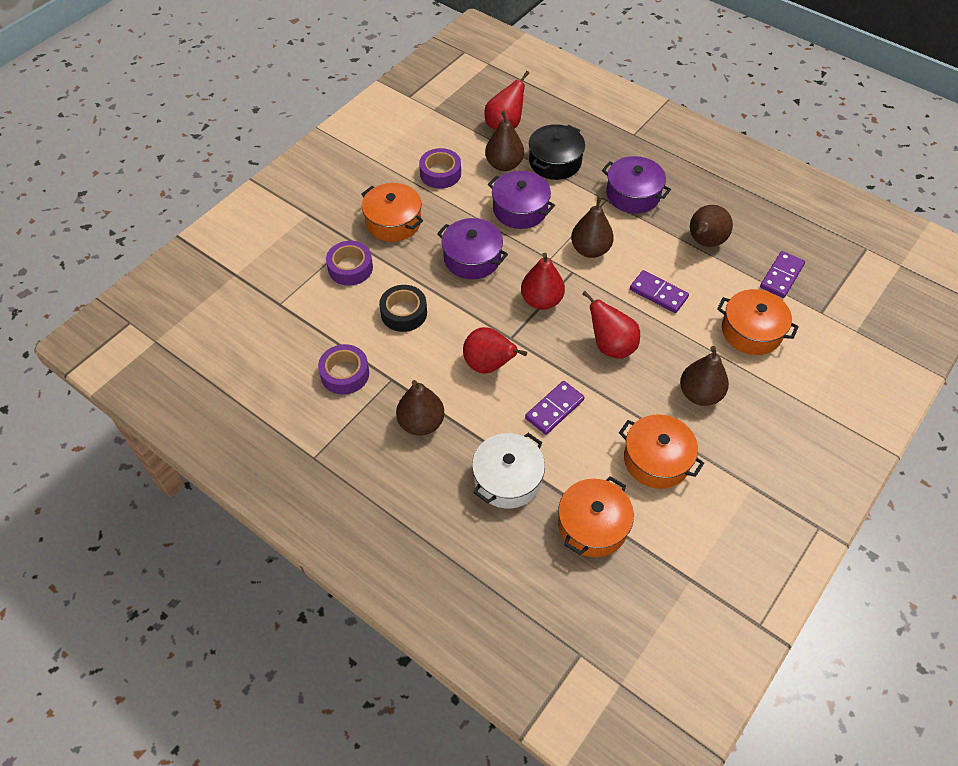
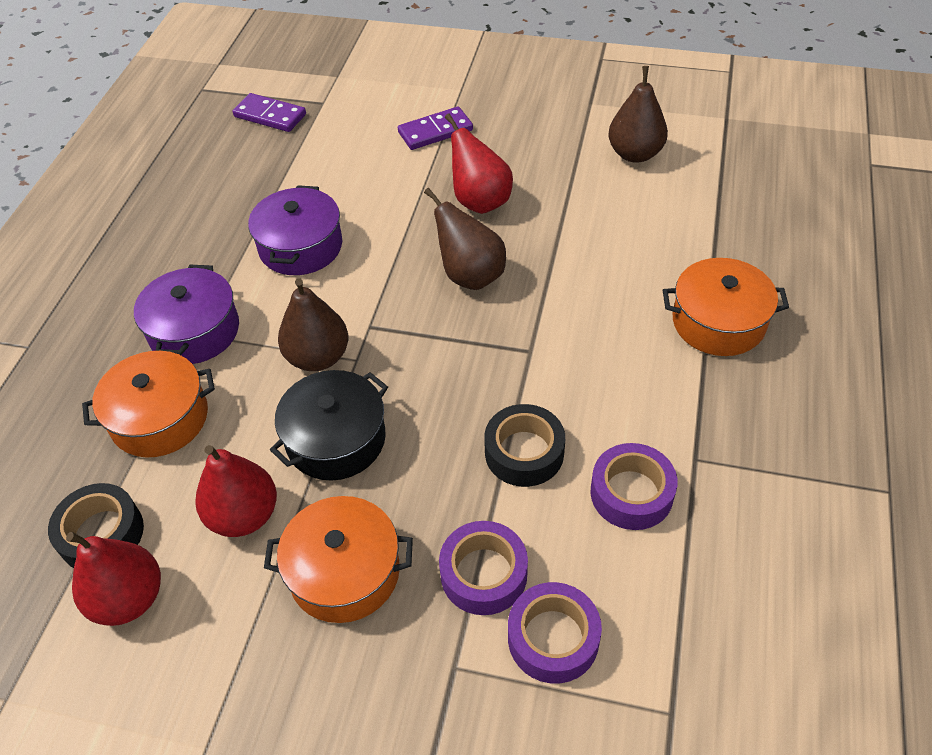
black tape: [379,285,427,332] = 1 -> [48,483,144,568] [484,404,565,487] = 2
brown pear: [396,380,444,436] [485,110,524,171] [571,196,614,258] [680,346,729,406] [690,205,733,247] = 5 -> [278,278,348,371] [424,188,506,290] [608,66,668,163] = 3
orange pot: [361,183,423,242] [558,476,634,557] [619,414,704,489] [717,289,799,355] = 4 -> [82,351,215,457] [264,496,413,623] [663,258,789,356] = 3
purple domino: [525,381,585,435] [630,270,689,313] [760,251,805,298] = 3 -> [233,93,306,132] [398,107,473,150] = 2
purple pot: [437,218,508,279] [488,171,555,229] [602,156,671,214] = 3 -> [134,265,239,364] [248,185,342,275] = 2
red pear: [463,327,527,373] [485,71,529,130] [521,253,565,310] [582,291,640,359] = 4 -> [66,532,161,626] [195,445,277,537] [445,113,513,214] = 3
white pot: [472,433,545,509] = 1 -> none = 0

